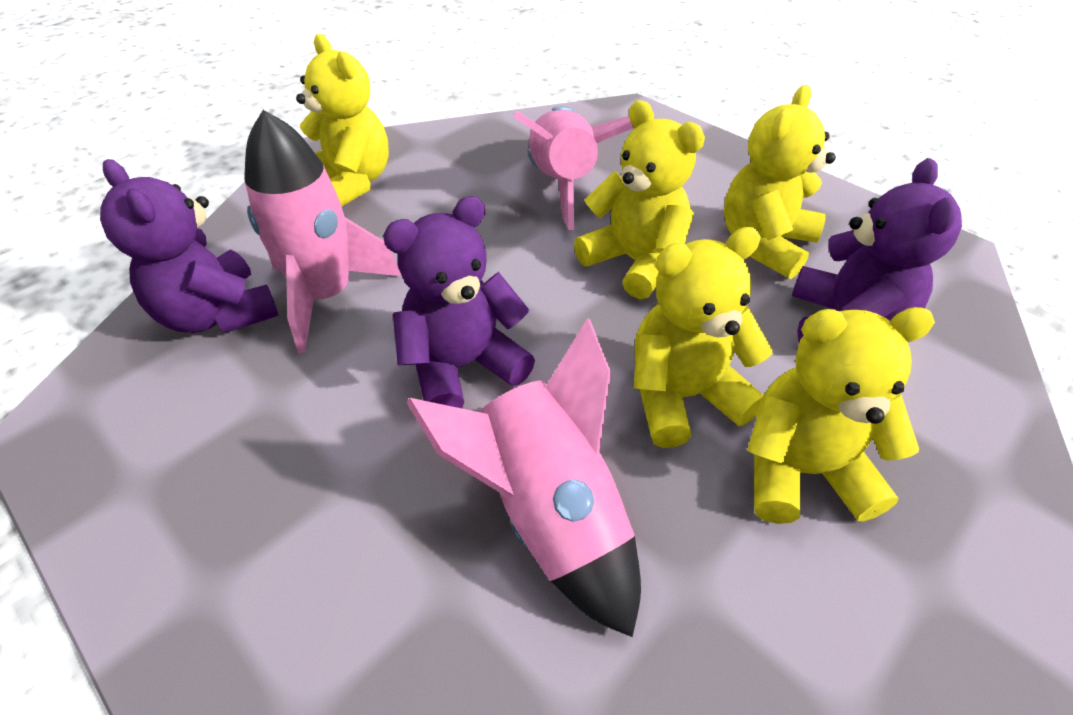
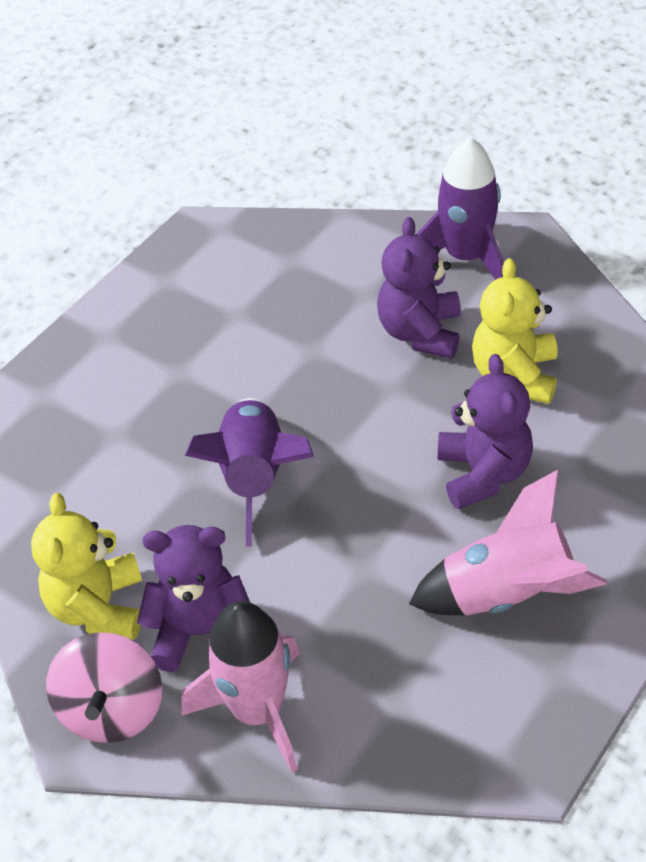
pink rocket: [244,110,401,353] [406,318,641,637] [513,106,635,230] = 3 -> [182,601,300,773] [409,470,607,616] = 2
pink spinning top: none = 0 -> [46,632,162,743] = 1
purple rocket: none = 0 -> [185,398,314,547] [416,137,504,280] = 2
yellow teddy bear: [296,34,389,206] [574,100,705,299] [634,227,773,448] [724,85,836,279] [747,307,935,524] = 5 -> [31,493,142,640] [472,258,557,404] = 2

